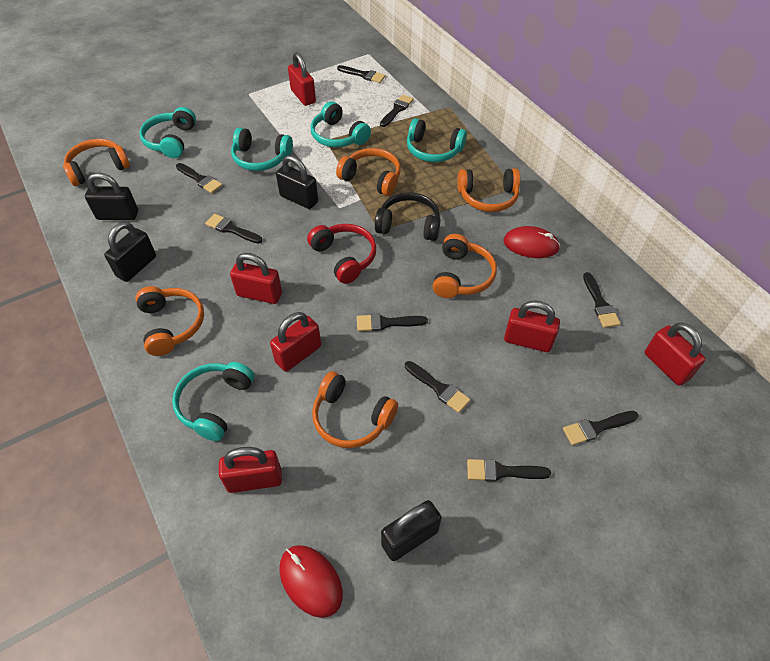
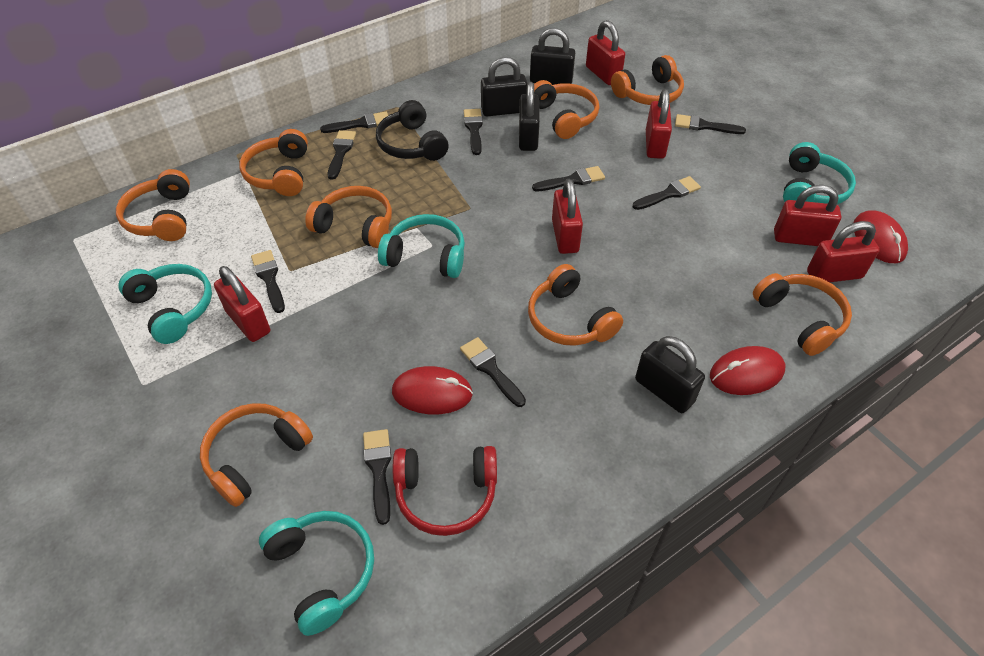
orange headphones: [63,139,130,186] [135,286,204,356] [312,371,398,448] [336,148,401,196] [433,234,497,298] [457,168,520,212] = 6 -> [116,169,190,241] [200,403,313,507] [239,129,308,196] [305,186,392,248] [528,264,623,346] [534,80,599,139] [611,55,684,105] [753,273,852,356] = 8
red mouse: [279,545,343,618] [503,226,560,258] = 2 -> [392,366,473,414] [710,346,785,395] [853,210,908,263] = 3
turquoise headphones: [139,107,196,158] [172,362,255,441] [231,128,293,171] [311,101,371,147] [407,118,467,162] = 5 -> [119,264,212,344] [259,511,374,636] [378,214,465,278] [783,142,856,204] = 4

